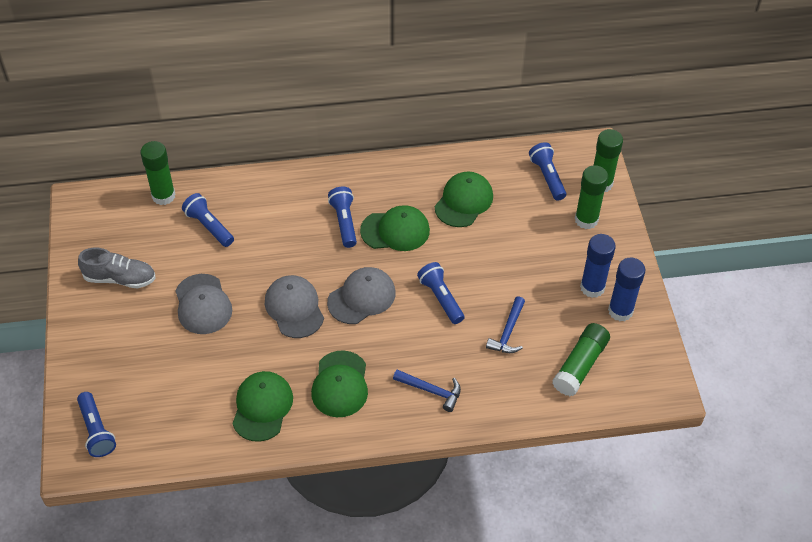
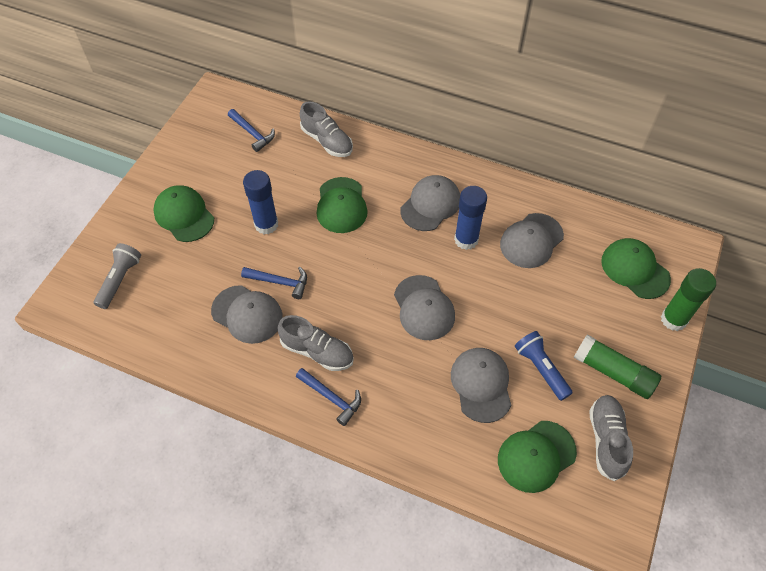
blue flashlight: [77,392,116,457] [182,193,234,247] [328,187,357,248] [417,262,464,324] [529,142,566,201] = 5 -> [515,331,573,401] = 1
blue hammer: [393,370,461,412] [486,296,525,353] = 2 -> [228,109,275,152] [241,267,307,299] [296,368,361,426] = 3
green glue stick: [141,141,175,205] [552,323,610,396] [575,165,608,229] [594,129,623,192] = 4 -> [574,334,661,399] [661,268,716,331] = 2
grey cap: [176,274,232,334] [265,275,324,338] [327,267,396,324] = 3 -> [211,285,283,344] [394,275,455,340] [400,175,460,231] [451,348,511,423] [500,213,564,268] = 5
grey flashlight: none = 0 -> [94,243,141,309] = 1
grey shoe: [78,248,156,288] = 1 -> [277,315,354,371] [300,101,353,157] [589,395,633,481] = 3

